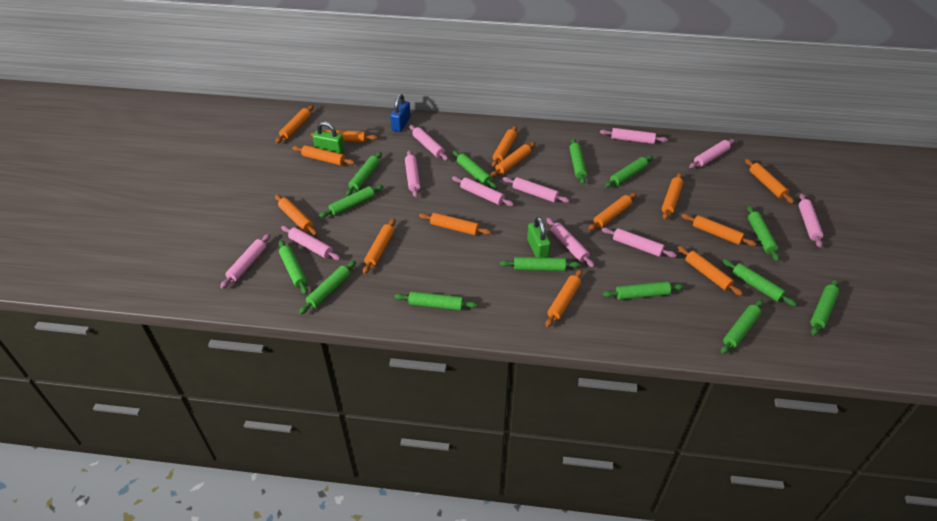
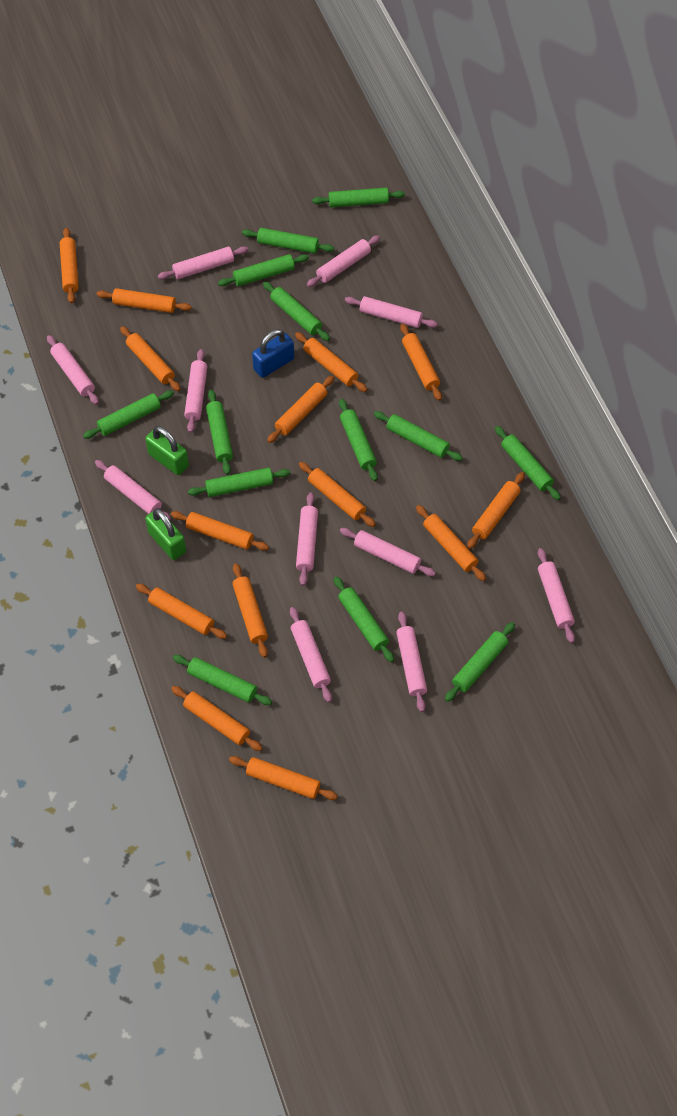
green rolling pin: [279,240,308,295] [299,260,356,314] [319,185,383,218] [346,152,382,196] [394,291,478,311] [453,151,497,189] [500,257,580,271] [569,138,587,184] [603,281,684,300] [605,155,653,188] [721,300,763,354] [722,259,797,306] [747,205,779,261] [810,279,839,336] = 14 -> [83,391,174,439] [173,655,272,705] [188,467,290,497] [206,390,233,475] [218,254,309,286] [242,228,334,254] [263,281,330,341] [312,188,405,207] [333,577,394,662] [339,399,378,481] [374,411,462,461] [445,622,515,702] [495,426,561,500] = 13

